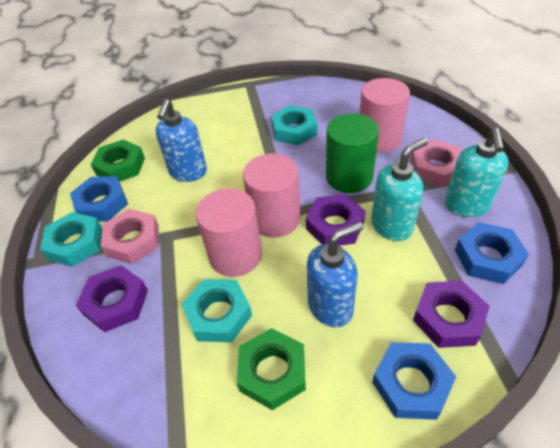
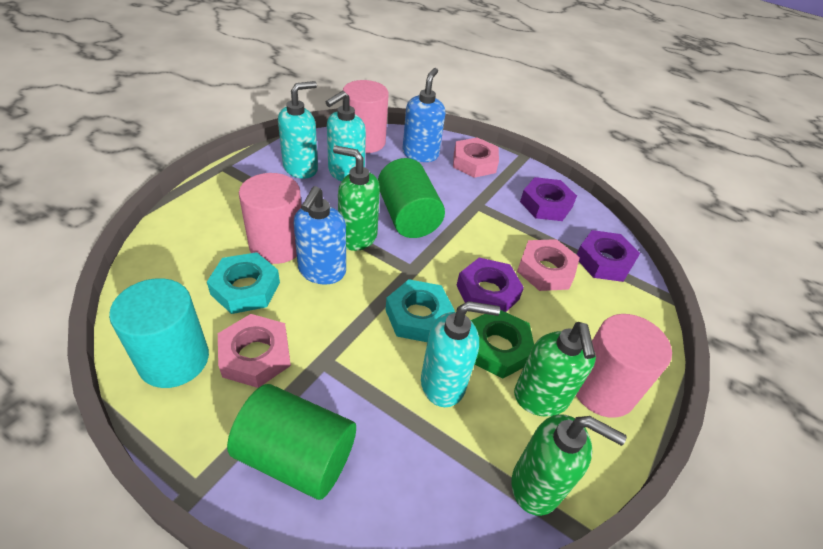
blue nut: [70,176,128,222] [372,342,456,420] [455,222,529,284] = 3 -> none = 0
green cylinder: [326,113,379,193] = 1 -> [227,384,356,500] [378,158,445,238] = 2
green nut: [91,139,145,182] [237,328,306,410] = 2 -> [471,310,534,379] = 1
green soap dispenser: none = 0 -> [333,146,380,251] [512,414,627,516] [514,322,596,417] = 3
pink nut: [101,209,159,264] [410,139,462,187] = 2 -> [218,314,291,388] [453,137,499,178] [517,239,580,291] = 3
turquoise cylinder: none = 0 -> [109,278,209,388] = 1
turquoise nut: [40,212,102,267] [182,279,252,342] [271,105,317,145] = 3 -> [207,252,280,314] [385,279,455,342] = 2
turquoise soap dispenser: [371,138,428,241] [445,128,509,217] = 2 -> [278,81,318,179] [326,91,366,181] [421,301,500,407] = 3

